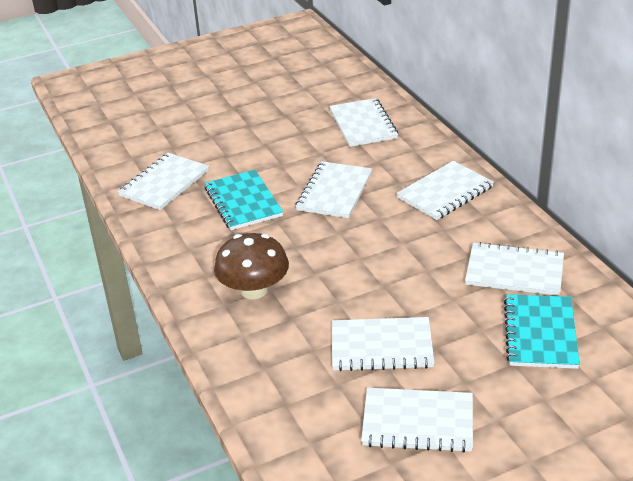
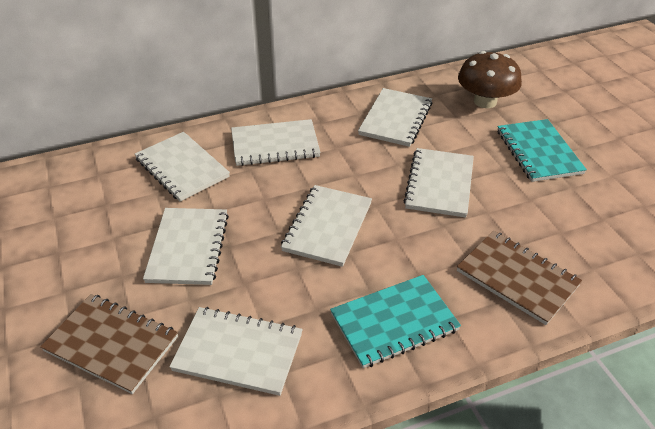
brown notebook: none = 0 -> [40,294,178,394] [457,231,582,325] = 2

